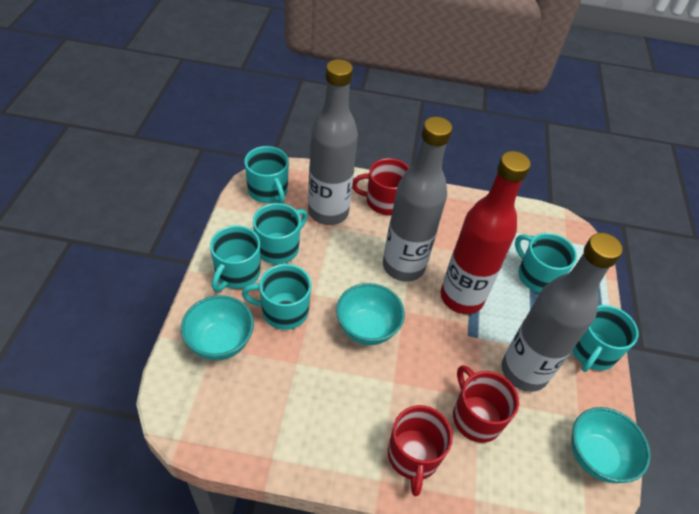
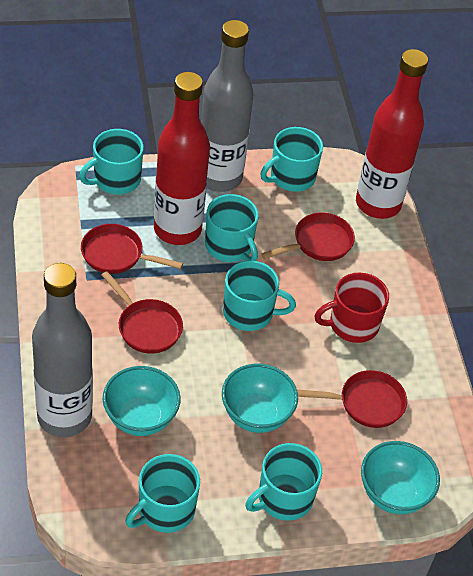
grey bottle: [308,59,358,225] [383,117,452,282] [502,233,623,392] = 3 -> [32,263,93,437] [201,20,254,192] = 2
red bottle: [441,151,531,314] = 1 -> [154,72,210,245] [356,49,428,219] = 2
red mug: [352,158,410,215] [388,405,453,496] [453,365,519,443] = 3 -> [314,272,389,343] = 1
red pan: none = 0 -> [81,224,183,274] [101,271,183,354] [261,213,355,261] [297,370,407,428] = 4

